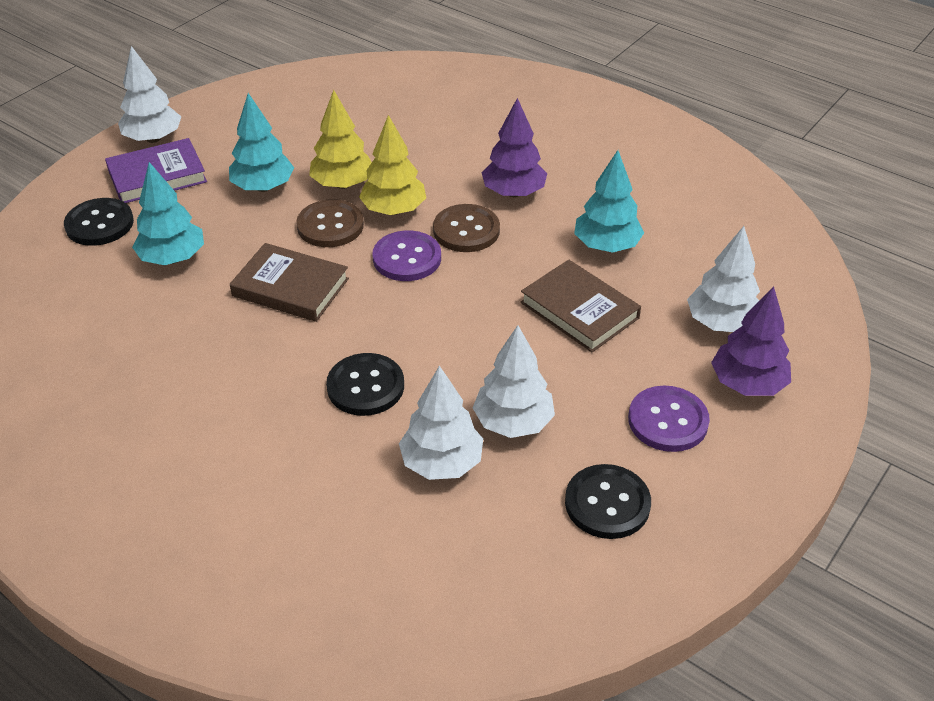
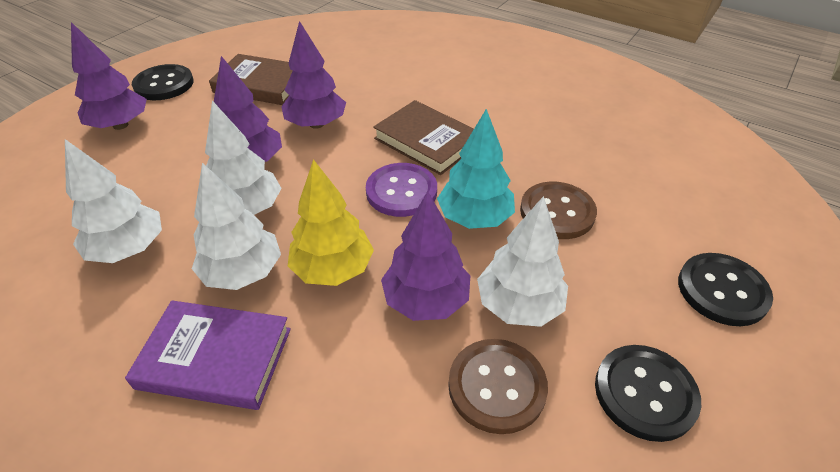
purple button: [372,230,441,281] [628,386,710,452] = 2 -> [366,163,437,217] = 1
purple tree: [481,98,547,197] [711,286,791,396] = 2 -> [71,22,147,130] [214,56,282,162] [281,21,346,129] [381,191,470,321] = 4
turquoise tree: [132,162,204,265] [229,93,294,192] [574,150,644,253] = 3 -> [437,109,515,229] = 1
yellow tree: [309,90,372,189] [359,115,426,215] = 2 -> [288,159,374,286] = 1

